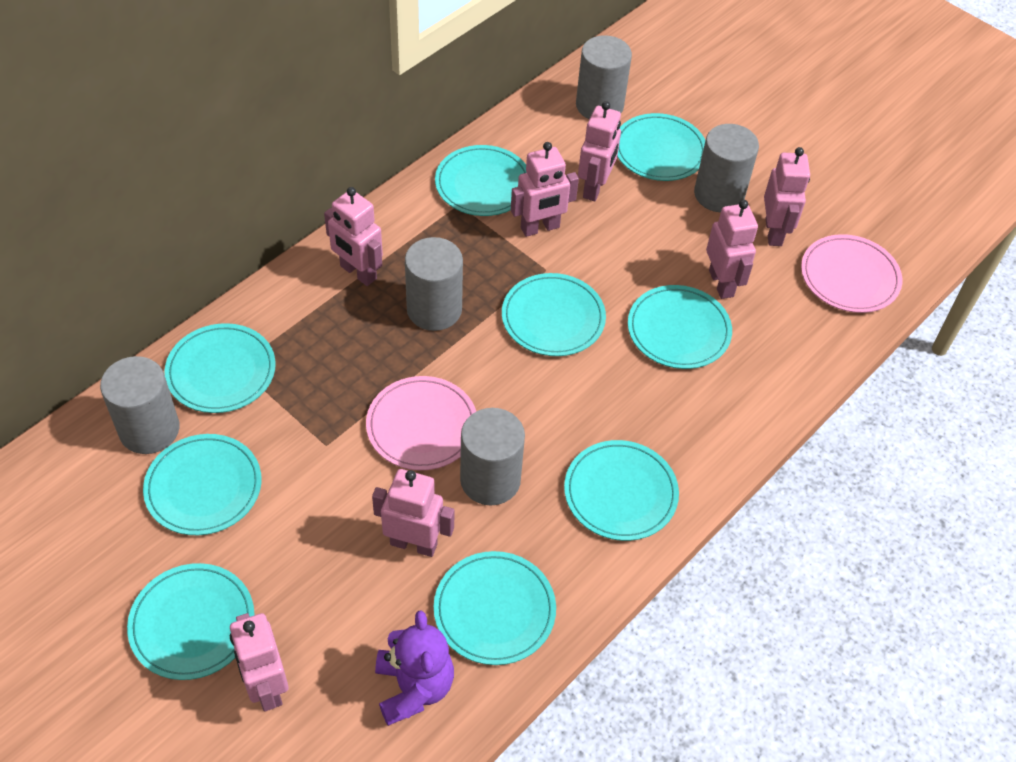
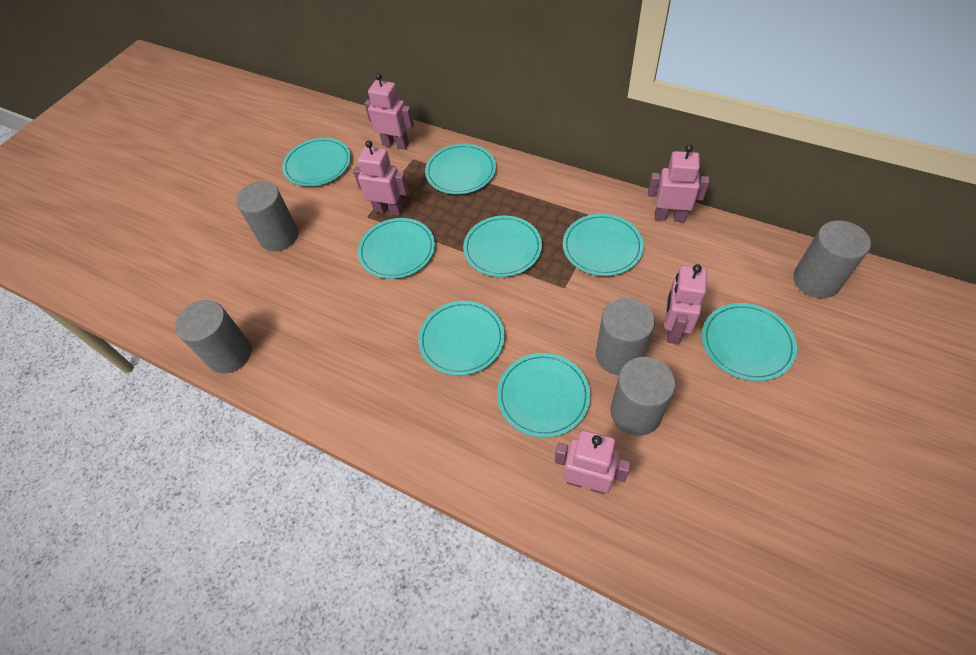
pink plate: [366,376,476,470] [801,234,902,313] = 2 -> none = 0
pink robot: [230,613,289,712] [324,187,383,286] [372,469,454,557] [511,142,579,237] [578,101,621,201] [706,200,758,299] [764,147,810,246] = 7 -> [353,141,409,216] [364,73,414,150] [555,430,631,494] [648,144,709,222] [665,264,707,344] = 5
purple teddy bear: [375,610,454,726] = 1 -> none = 0
turquoise plate: [127,563,254,680] [143,434,262,535] [164,323,276,413] [434,551,556,665] [435,145,527,216] [502,273,606,356] [564,440,679,541] [617,113,705,181] [628,285,732,369] = 9 -> [282,138,351,187] [358,218,435,279] [418,301,505,376] [425,144,496,195] [463,215,542,277] [497,353,590,438] [563,214,644,276] [702,303,797,381] = 8

